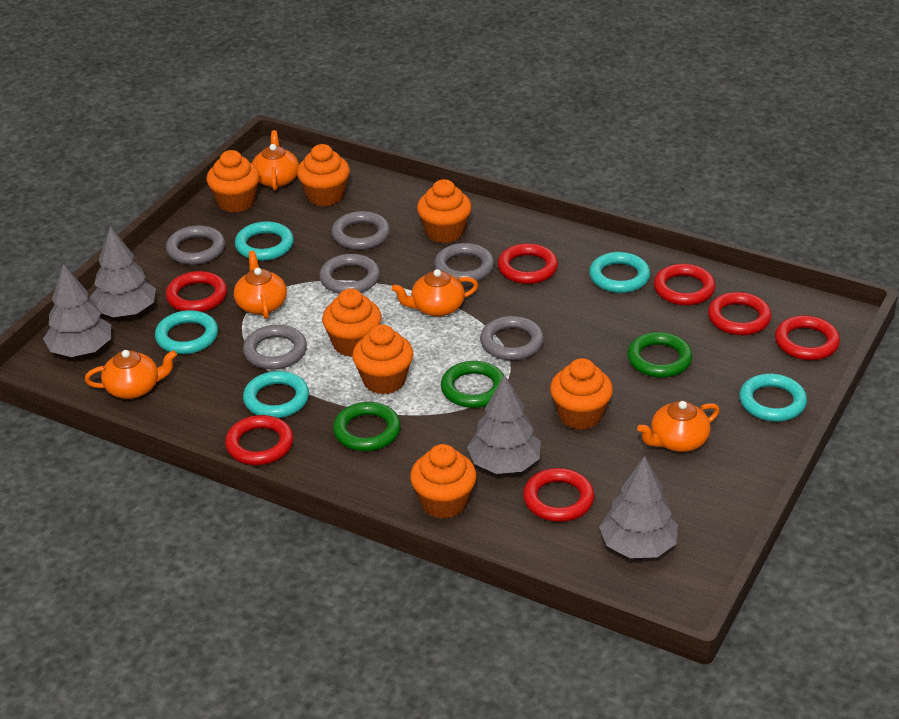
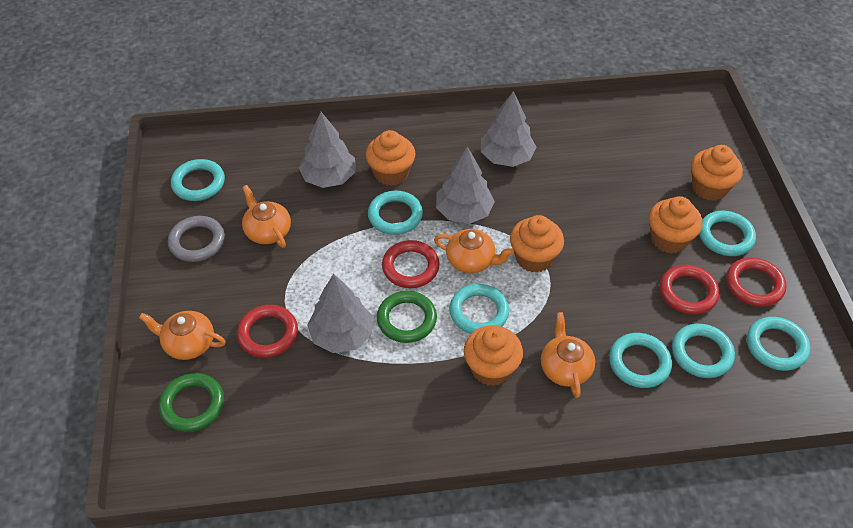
green ring: [333,402,401,451] [441,361,504,408] [627,332,693,378] = 3 -> [159,373,224,432] [377,291,437,343] = 2
grey ring: [166,225,225,265] [243,325,307,370] [319,254,380,294] [331,211,390,250] [434,243,494,283] [480,316,544,360] = 6 -> [168,216,225,262] = 1
orange cupcake: [207,150,260,213] [297,144,350,206] [322,289,382,357] [352,324,413,394] [410,444,477,519] [417,179,472,243] [550,358,613,430] = 7 -> [365,130,415,186] [464,325,523,386] [510,215,564,273] [649,196,703,253] [691,145,743,201] = 5
orange teapot: [85,350,177,399] [234,251,287,319] [252,130,299,191] [392,269,478,317] [637,401,720,452] = 5 -> [139,311,226,360] [242,185,291,248] [434,229,514,273] [541,312,595,398] = 4
red ring: [166,271,227,312] [225,415,293,465] [498,243,558,284] [523,468,594,522] [654,264,716,305] [708,292,771,335] [775,315,840,360] = 7 -> [237,305,298,358] [382,240,440,288] [660,265,720,315] [726,257,786,307] = 4
turquoise ring: [155,310,218,354] [235,221,294,261] [243,371,309,418] [589,252,650,293] [739,373,807,422] = 5 -> [171,159,225,201] [368,191,423,235] [449,284,509,334] [609,333,672,388] [672,324,735,378] [699,211,756,256] [747,317,810,371] = 7

